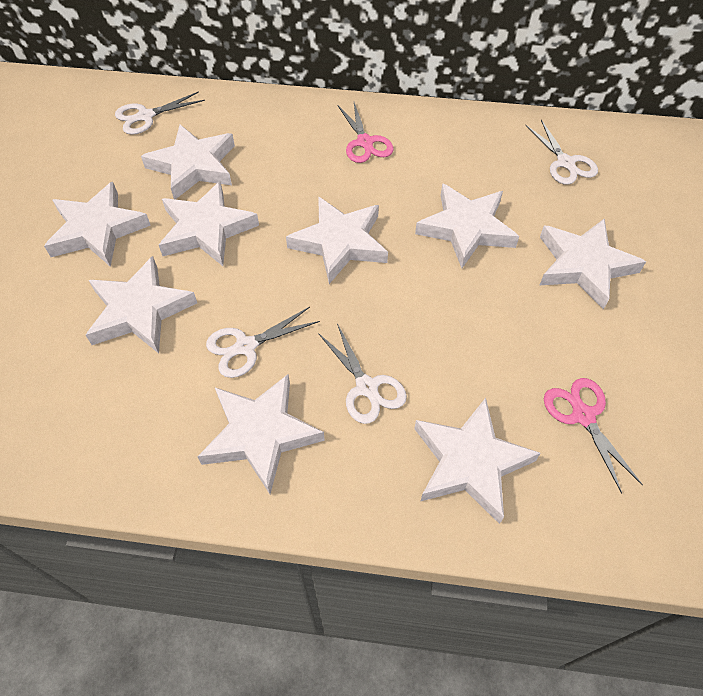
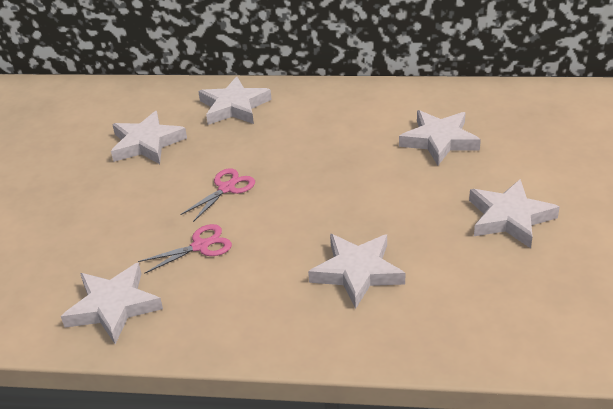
white scissors: [115,91,205,135] [206,307,320,378] [318,323,407,424] [525,120,598,185] = 4 -> none = 0
white star: [44,182,151,267] [86,256,197,353] [141,125,235,200] [159,182,259,266] [197,374,325,494] [286,196,388,284] [414,398,541,524] [415,183,519,268] [540,219,646,310] = 9 -> [61,262,163,344] [111,111,187,164] [198,76,272,125] [308,234,405,309] [399,110,481,165] [469,179,560,248] = 6

